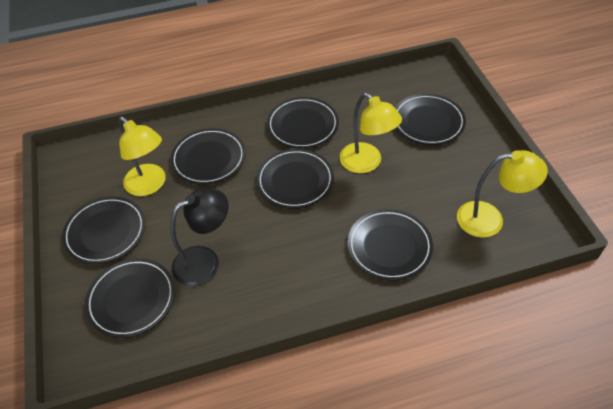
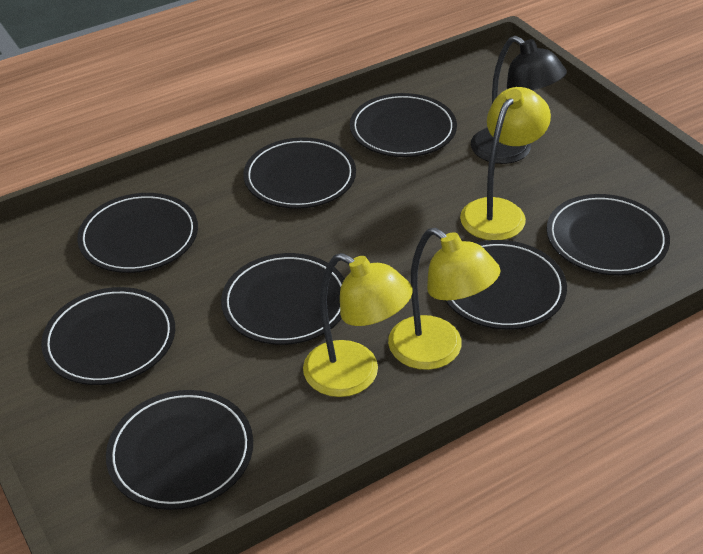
black plate: [62,196,145,264] [85,258,175,338] [170,128,246,185] [256,149,334,209] [267,97,339,149] [347,209,433,281] [395,94,466,145] = 7 -> [41,287,175,385] [77,193,198,273] [106,390,253,510] [221,253,345,345] [243,137,356,209] [350,93,457,157] [445,240,567,330] [546,194,670,275] = 8

